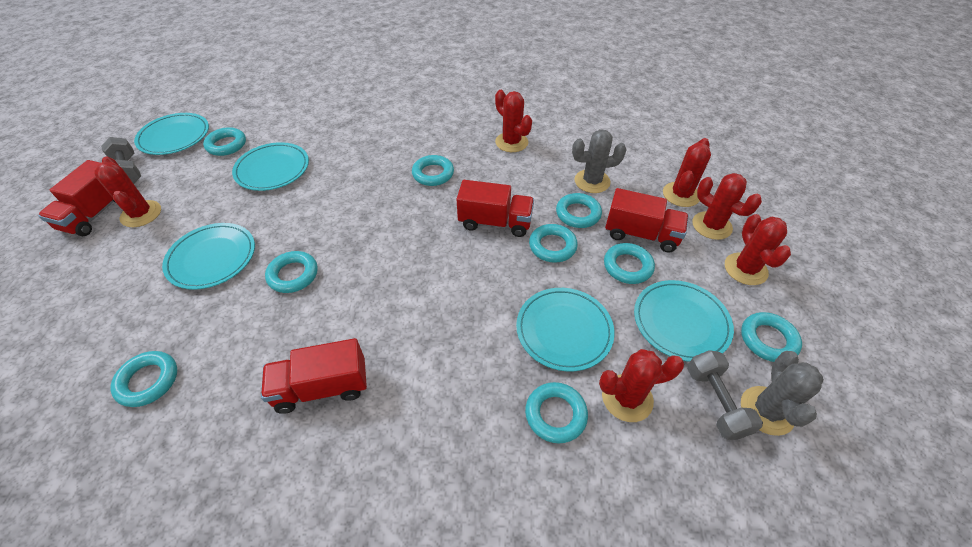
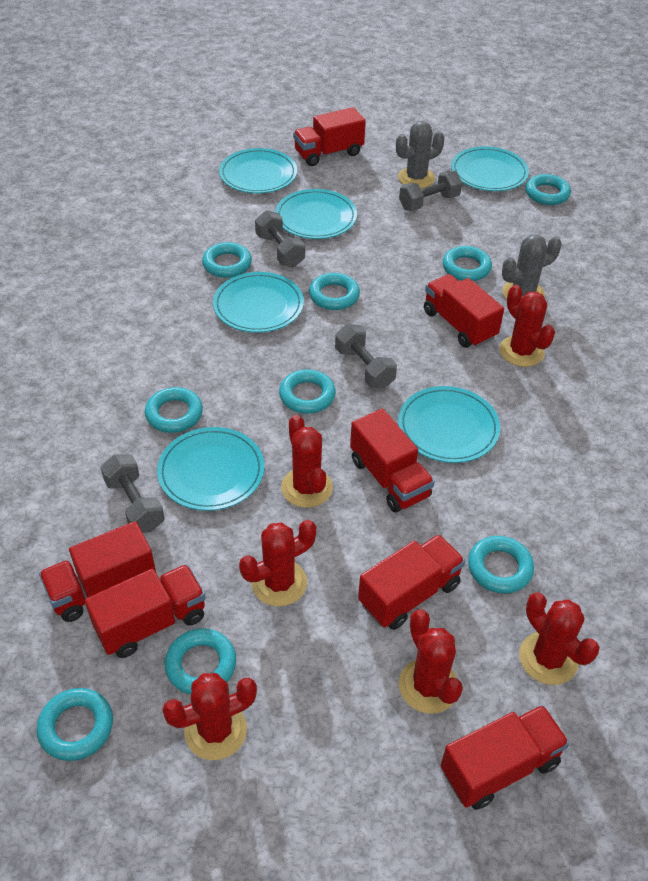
grey dumbbell: [101,137,141,184] [687,350,763,440] = 2 -> [101,454,165,533] [255,210,305,267] [335,324,397,389] [399,171,462,211] = 4
red truck: [38,160,116,236] [261,338,367,414] [456,180,534,237] [605,188,688,253] = 4 -> [39,521,156,622] [85,564,206,658] [293,107,366,166] [350,409,435,513] [358,534,465,630] [424,274,504,348] [441,705,569,810] = 7
turquoise plate: [134,113,209,155] [162,223,255,290] [232,142,309,191] [516,288,615,372] [634,280,734,362] = 5 -> [157,427,264,511] [213,272,304,333] [219,148,297,193] [275,189,357,239] [398,386,500,463] [451,146,529,191] = 6

